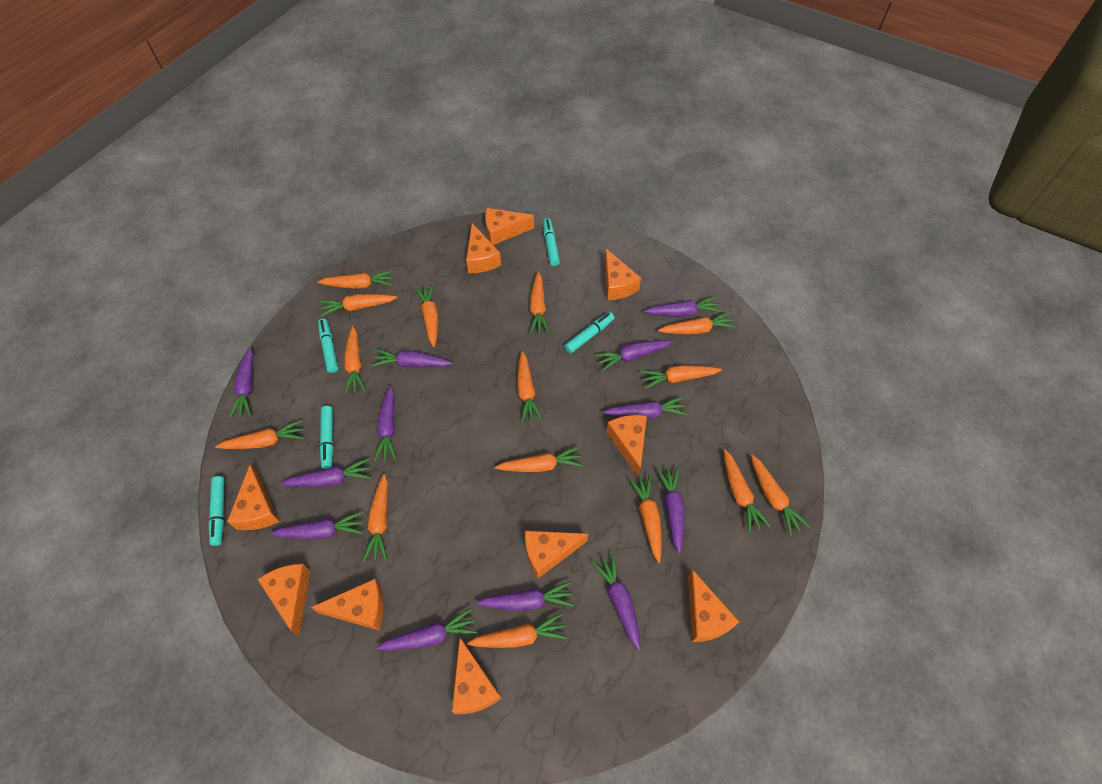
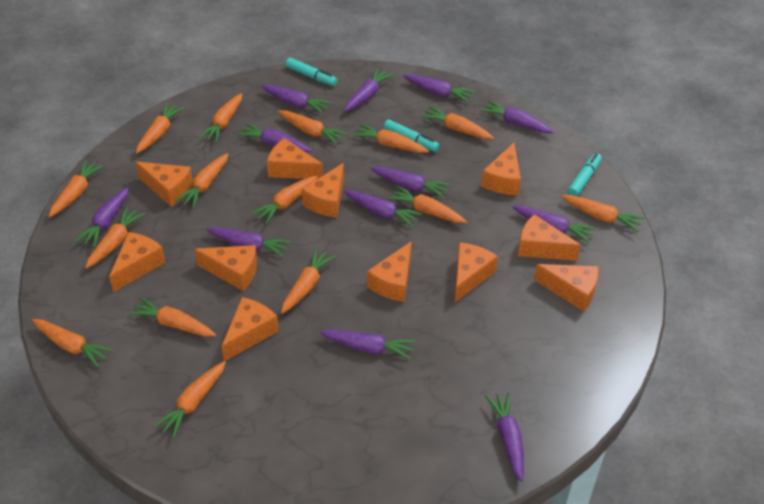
orange cheese: [227,465,280,530] [258,564,310,636] [311,579,384,630] [452,638,501,714] [466,223,501,273] [485,208,534,245] [525,530,588,578] [604,249,641,300] [606,415,647,477] [688,569,739,642] = 10 -> [109,232,165,292] [135,162,193,206] [194,245,257,291] [222,297,279,361] [267,138,323,179] [302,163,344,217] [367,241,412,302] [455,242,498,302] [481,143,521,195] [518,214,581,261] [534,264,599,311] = 11
turquoise marker: [208,476,225,546] [318,319,338,373] [320,406,334,469] [543,218,560,266] [564,312,614,354] = 5 -> [286,58,337,86] [384,120,440,152] [568,153,602,196] = 3

